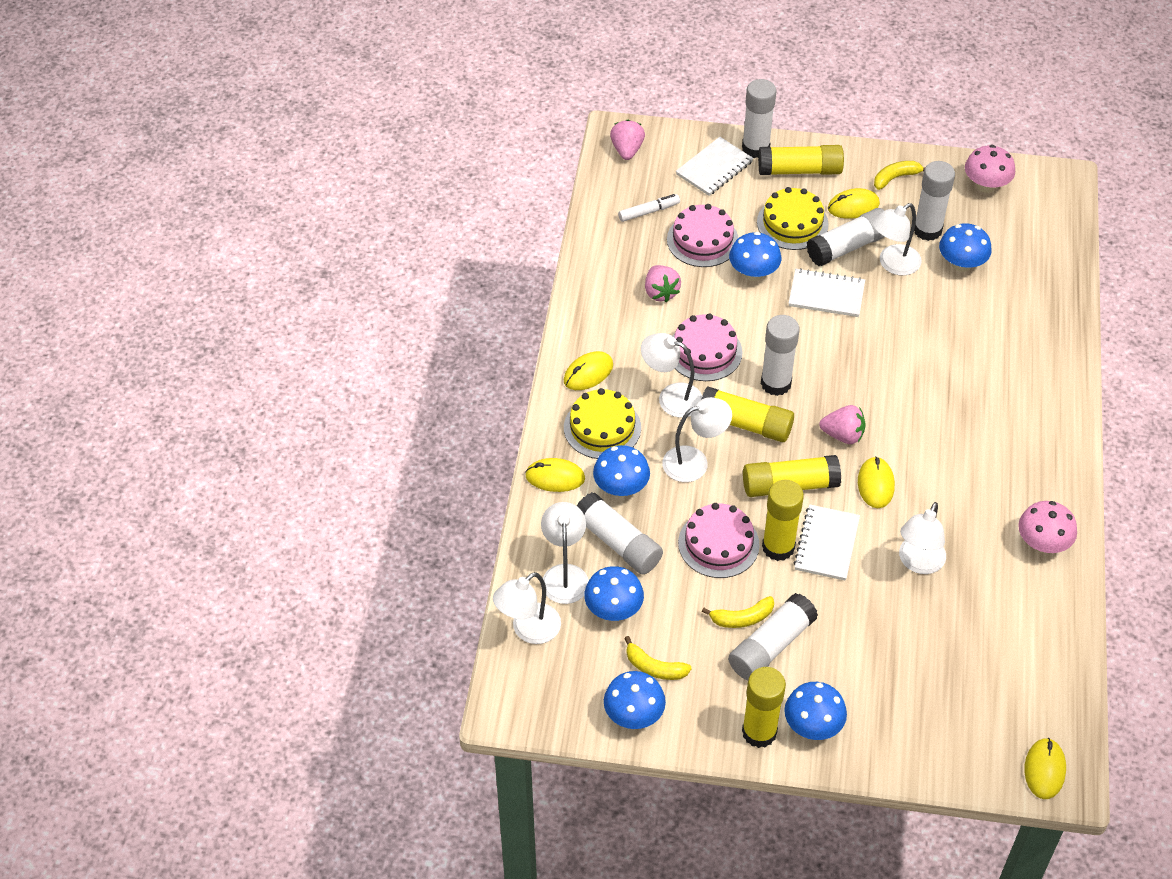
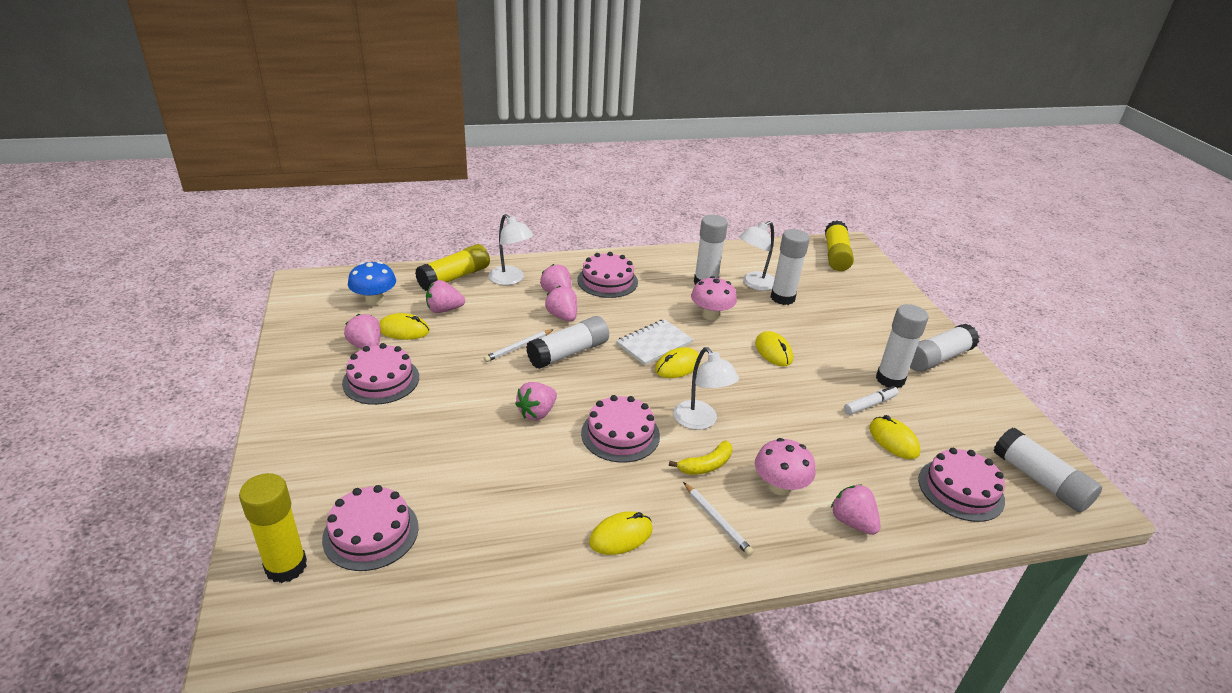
blue mushroom: [584,566,644,621] [593,445,650,497] [604,671,666,729] [729,232,781,281] [784,682,847,740] [939,223,992,272] = 6 -> [348,261,396,305] = 1
pink cake: [667,204,738,267] [673,313,743,381] [678,503,760,578] = 3 -> [322,485,419,571] [342,343,419,405] [577,252,638,298] [581,395,660,463] [918,448,1005,522] = 5
pink strawberry: [610,120,645,160] [645,265,681,302] [819,405,865,444] = 3 -> [344,314,381,349] [426,280,465,313] [515,382,557,420] [540,264,572,293] [545,286,577,322] [831,484,881,535] = 6
white lamp: [493,572,561,644] [541,502,589,604] [641,333,702,418] [662,397,732,482] [872,203,922,276] [899,502,946,574] = 6 -> [488,214,533,285] [673,347,739,430] [739,221,775,291] = 3
white notebook: [676,137,753,196] [789,268,865,317] [793,504,860,581] = 3 -> [616,319,694,366] = 1
white pencil: none = 0 -> [484,329,554,362] [683,482,754,556] = 2
yellow banana: [624,636,692,680] [702,596,774,628] [874,161,925,190] = 3 -> [669,441,732,475] = 1
yellow cake: [564,388,641,459] [757,187,829,250] = 2 -> none = 0
yellow glue stick: [701,387,794,442] [742,667,786,748] [743,455,841,497] [758,145,844,175] [762,480,804,561] = 5 -> [239,473,307,583] [415,244,490,291] [825,220,854,271] = 3

